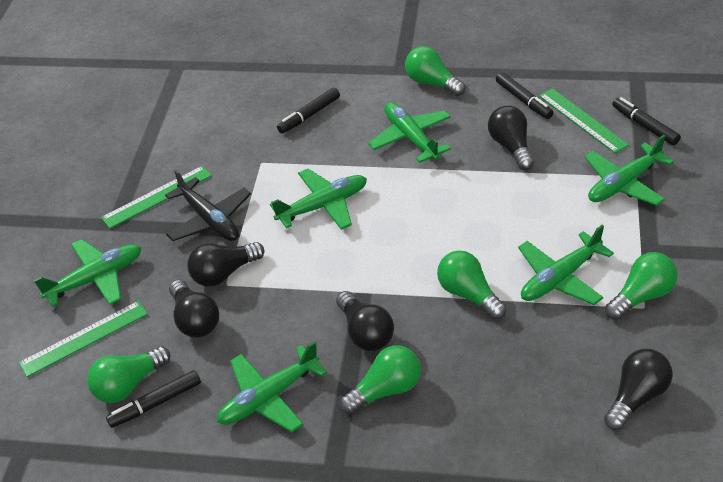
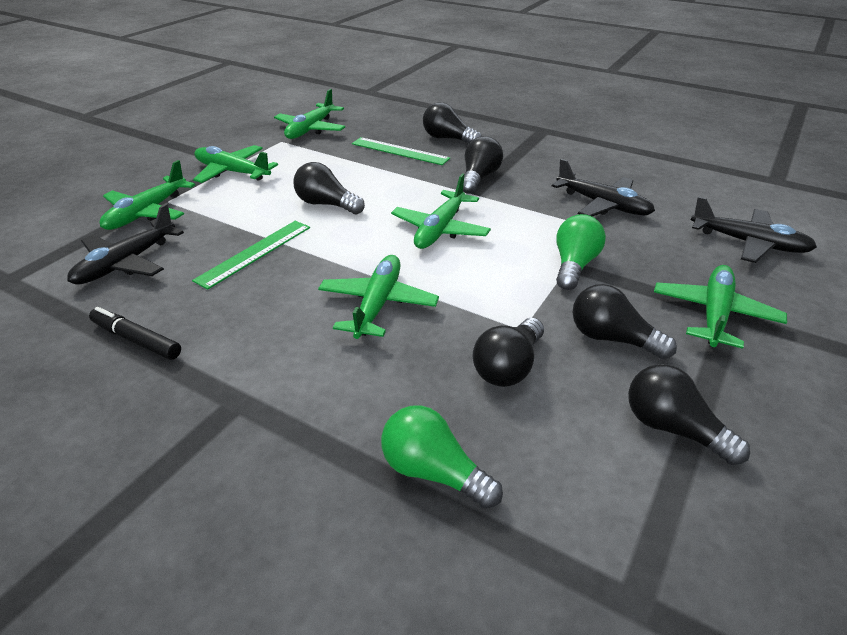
black light bulb: [169,280,219,338] [187,242,264,287] [336,291,394,351] [488,106,534,170] [604,349,673,430] = 5 -> [293,162,365,214] [423,102,482,144] [463,136,503,194] [472,318,544,387] [573,284,677,359] [628,364,750,465] = 6
black marker: [106,370,201,428] [277,88,340,134] [496,72,554,119] [612,97,681,145] = 4 -> [89,307,181,360] = 1
black plane: [165,169,251,241] = 1 -> [67,204,184,285] [552,159,655,217] [691,196,817,263] = 3
green light bulb: [87,346,171,403] [340,345,421,414] [405,46,465,96] [437,251,507,320] [605,252,678,320] = 5 -> [381,406,503,509] [556,214,606,290] = 2
green ruler: [19,301,148,377] [101,166,212,228] [539,88,629,153] = 3 -> [192,221,310,290] [352,137,450,165] = 2

